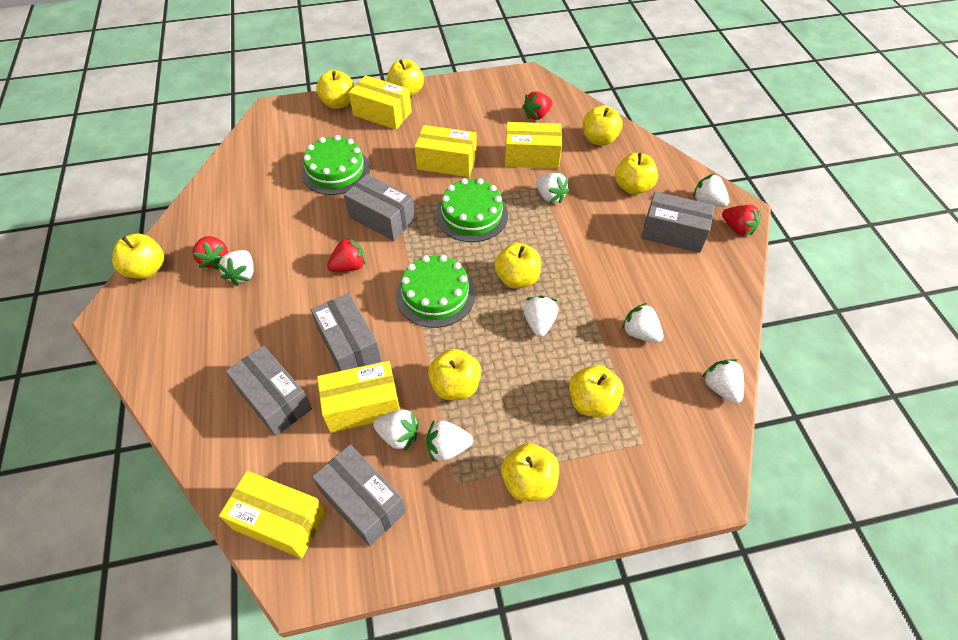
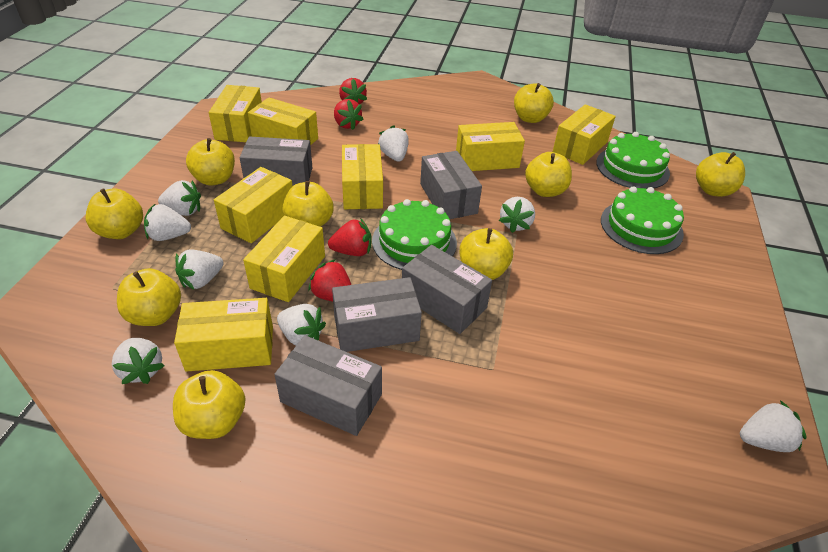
yellow box: [219,471,326,559] [317,361,400,433] [349,75,412,130] [415,125,476,177] [505,122,562,169] = 5 -> [174,298,273,372] [209,85,262,142] [214,167,292,243] [243,216,325,302] [248,97,318,146] [342,144,383,209] [456,122,525,171] [553,104,616,165] = 8

